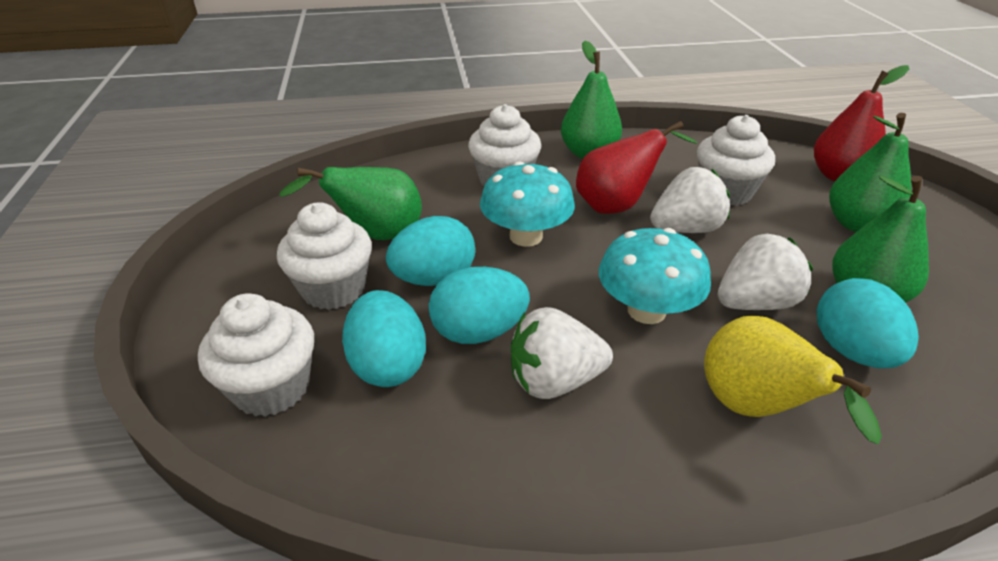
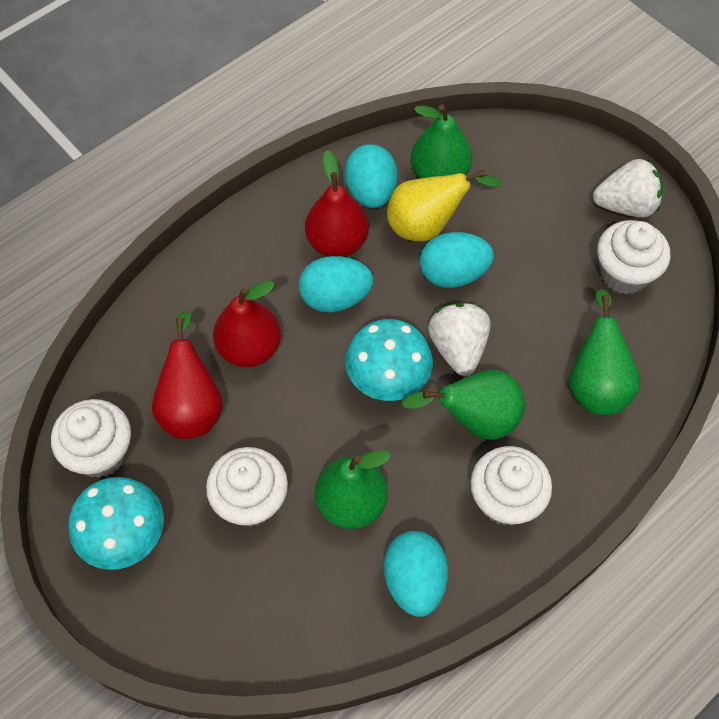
red pear: [576,121,697,214] [814,65,909,181] = 2 -> [152,311,223,439] [213,281,281,367] [305,150,369,257] = 3
white strawberry: [511,307,613,399] [650,167,730,233] [718,234,813,310] = 3 -> [428,303,491,376] [593,159,663,218] = 2

